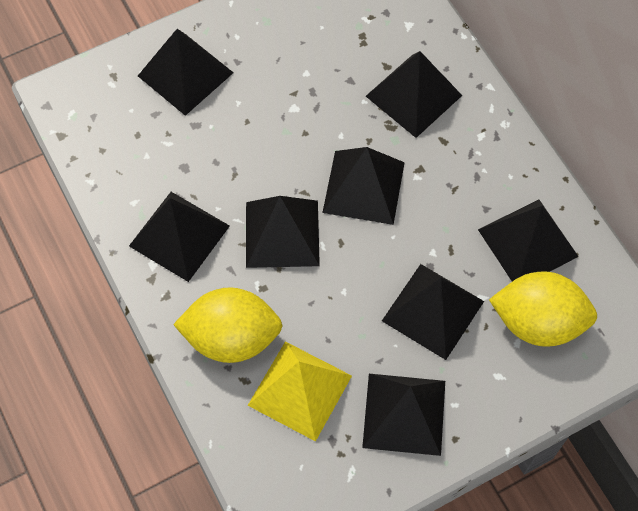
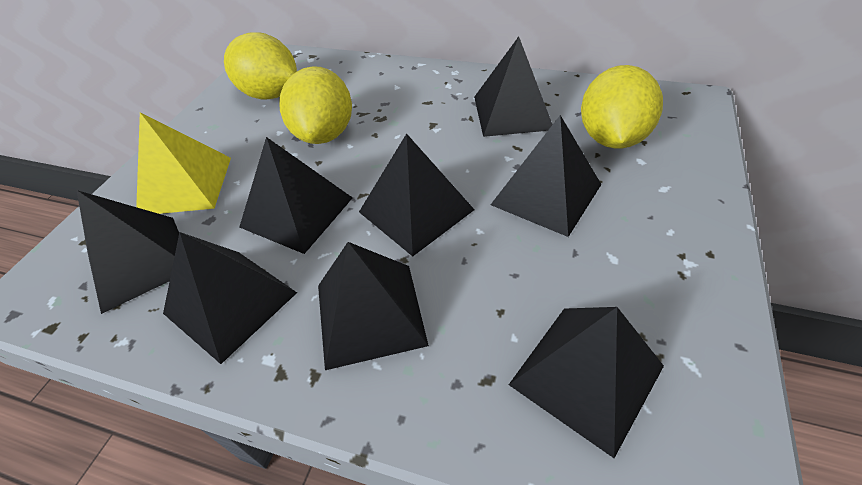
yellow lemon: [173,287,283,363] [489,271,597,347] = 2 -> [224,32,297,100] [279,66,352,144] [581,65,663,149] = 3

